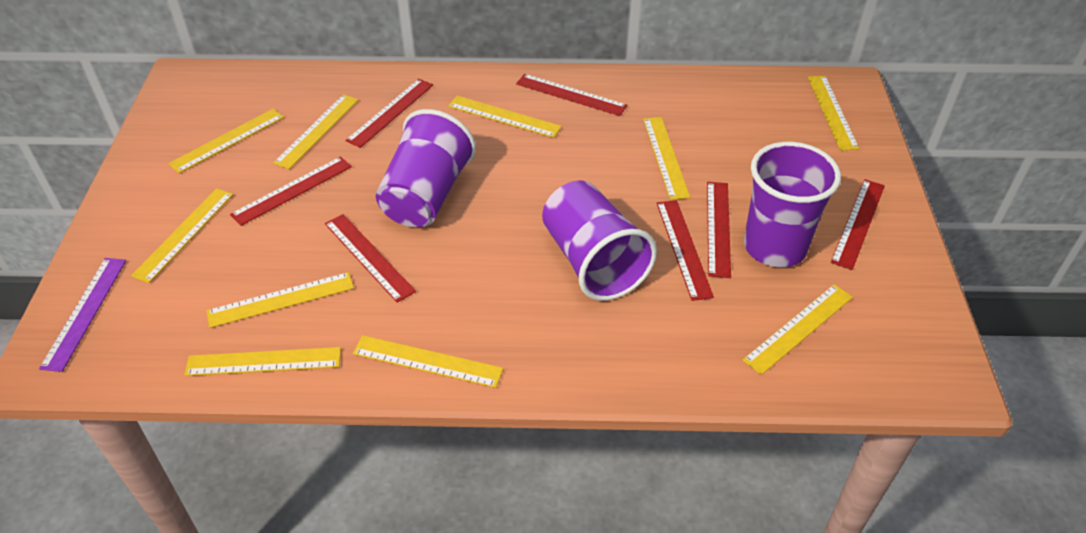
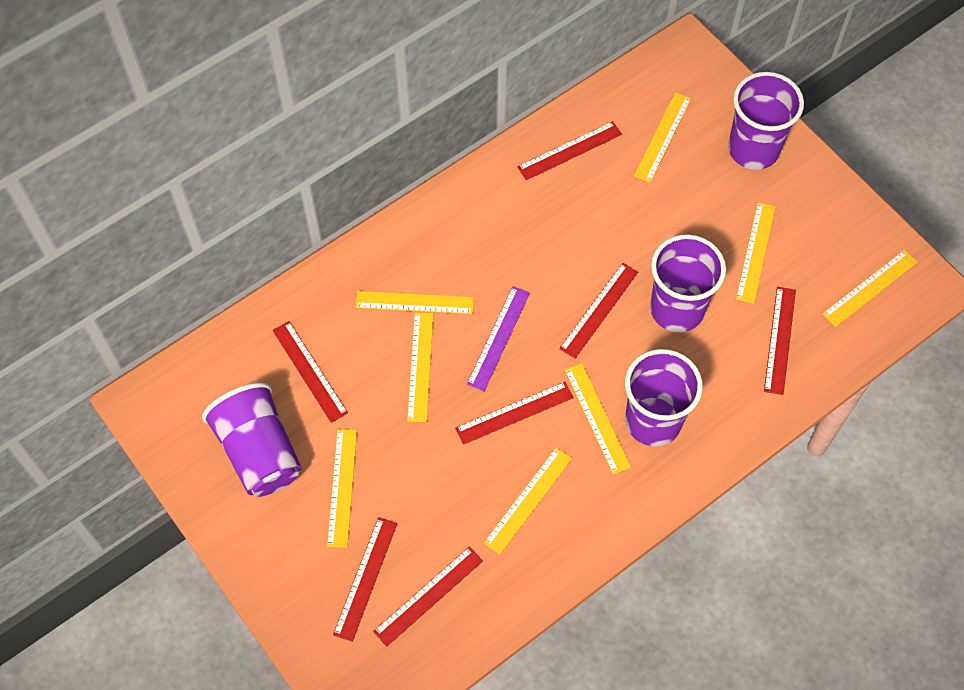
purple cup: [376,109,476,227] [542,180,657,301] [744,142,841,267] = 3 -> [202,382,302,497] [625,349,703,446] [650,234,726,332] [728,72,804,170] = 4
yellow ruler: [131,188,233,283] [168,109,284,173] [184,347,341,376] [206,272,354,328] [273,94,359,169] [353,335,504,388] [448,96,562,138] [643,117,690,200] [743,284,853,375] [808,76,859,150] = 10 -> [327,429,357,548] [356,291,474,314] [407,312,433,422] [484,448,572,555] [565,363,631,475] [634,92,691,183] [736,202,776,304] [822,250,918,327] = 8

